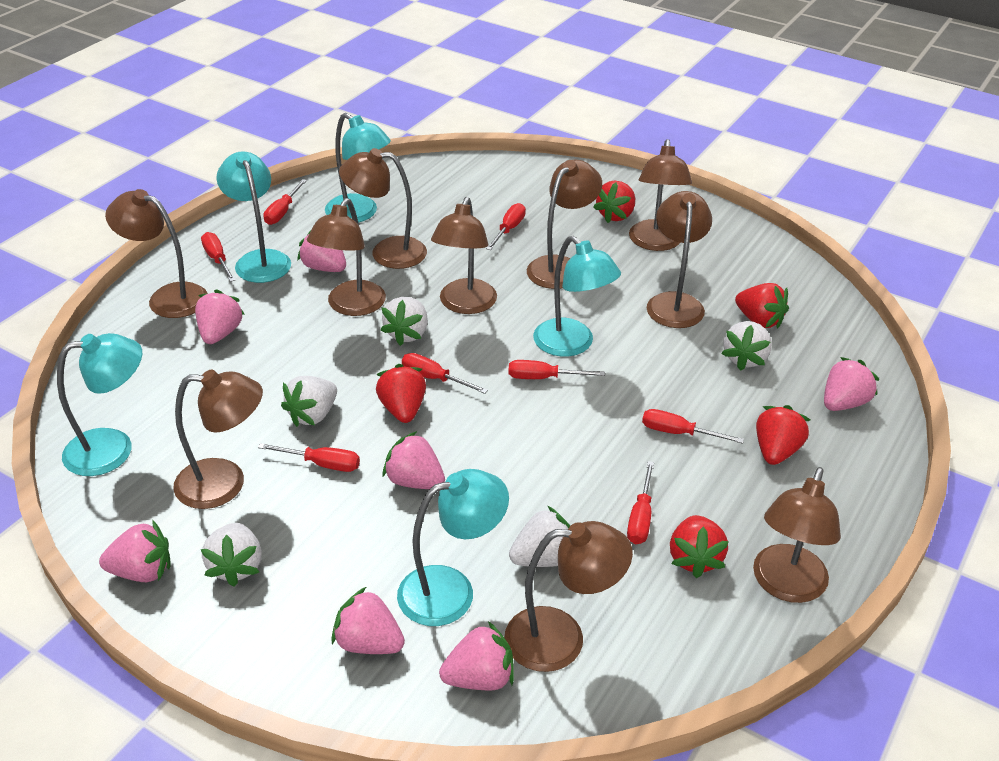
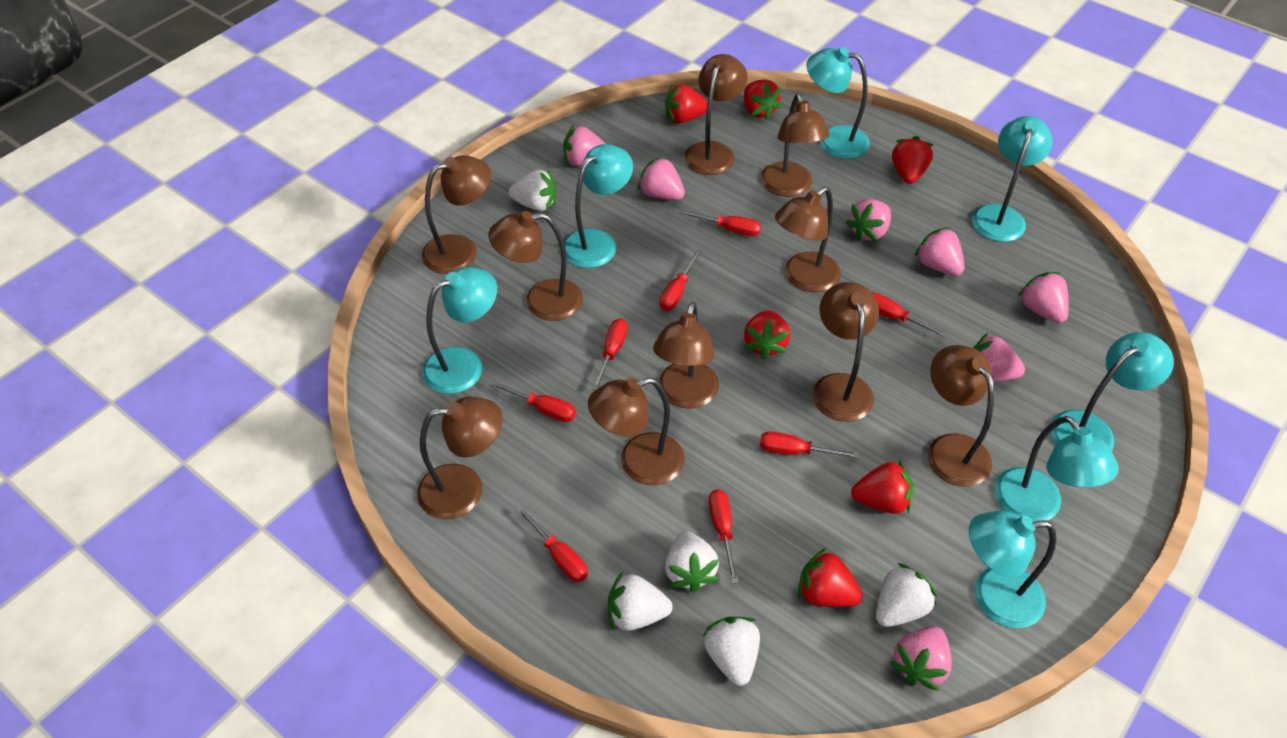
red strawberry: [376,364,426,423] [593,181,635,223] [670,515,729,578] [735,283,789,329] [756,405,810,465] = 5 -> [665,84,708,124] [744,79,782,120] [744,310,790,360] [798,548,863,607] [851,459,914,514] [892,136,933,184] = 6
turquoise lamp: [57,333,142,476] [216,151,291,283] [325,113,391,223] [397,469,509,626] [533,236,621,357] = 5 -> [422,267,497,394] [564,144,633,268] [807,47,870,159] [969,511,1056,628] [972,116,1053,242] [995,416,1119,522] [1050,332,1174,451] = 7

